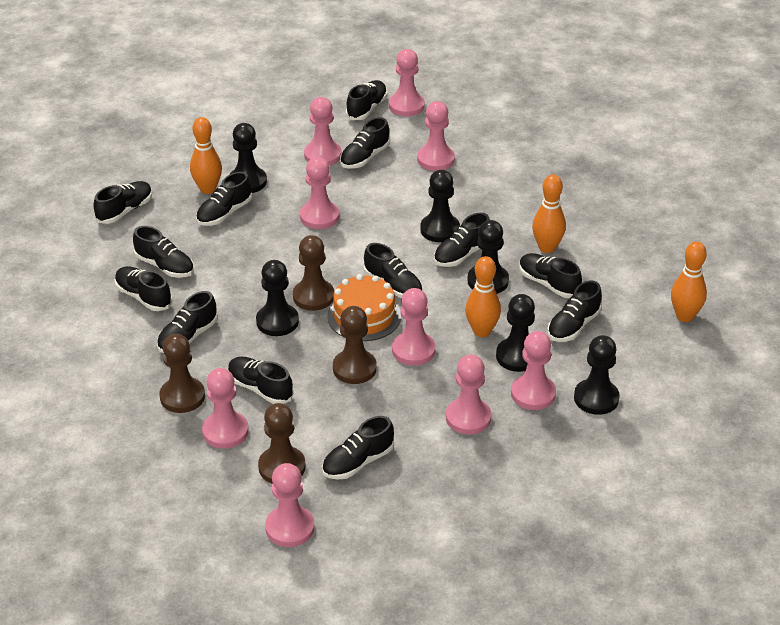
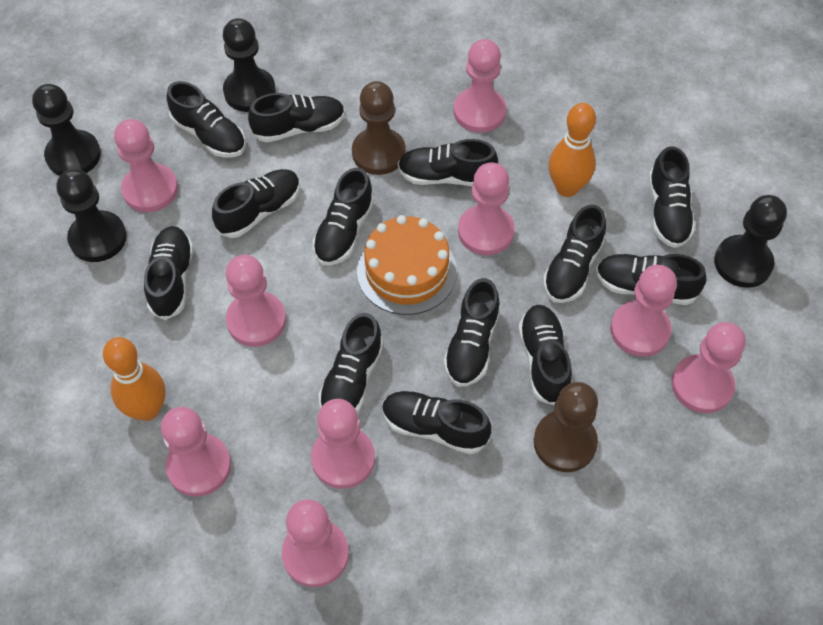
black pawn: [229,123,267,193] [256,260,299,336] [420,170,460,242] [467,220,509,294] [496,294,535,372] [574,335,620,415] = 6 -> [32,84,101,176] [56,169,127,262] [223,18,276,112] [714,195,787,288] = 4
brown pawn: [159,334,205,413] [258,403,306,484] [293,235,334,311] [333,306,377,384] = 4 -> [352,81,406,175] [534,382,598,472] = 2
orange bowling pin: [190,117,222,194] [465,256,501,337] [532,174,566,253] [671,242,707,322] = 4 -> [103,337,165,421] [549,103,596,197] = 2

